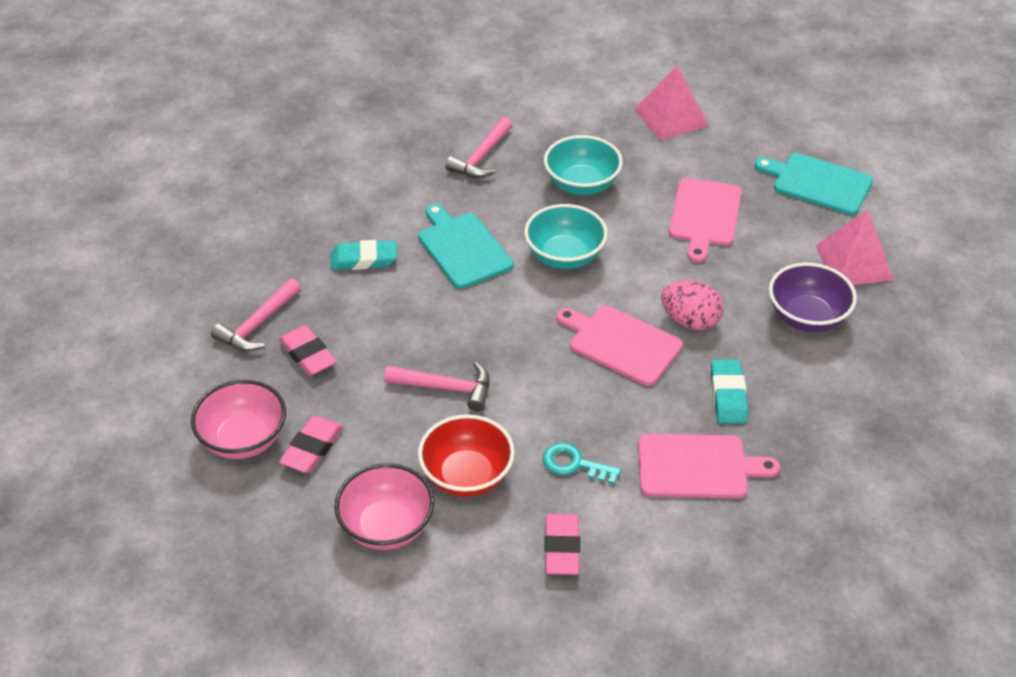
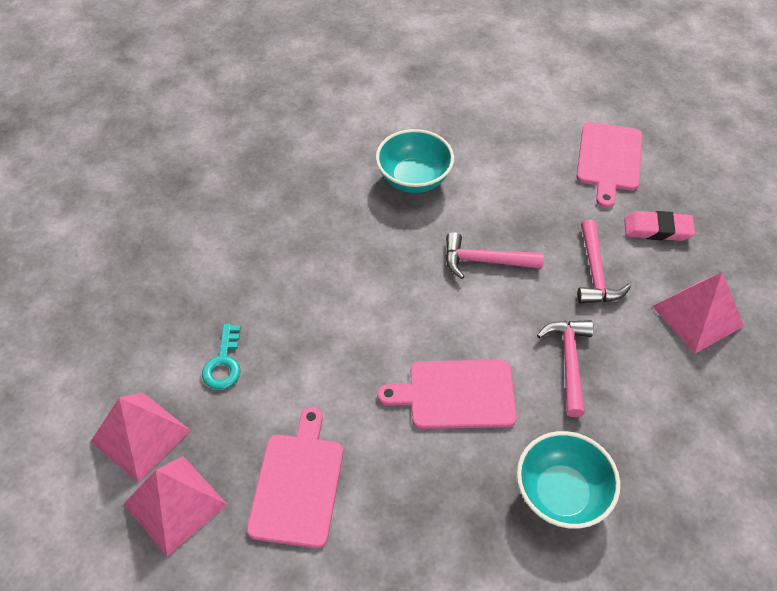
pink bowl: [191,380,286,459] [334,463,434,550] = 2 -> none = 0
pink egg: [661,280,723,330] = 1 -> none = 0
pink eraser: [279,325,337,376] [279,416,343,473] [545,514,580,575] = 3 -> [624,211,695,241] = 1
pink pyramid: [634,66,709,140] [816,210,894,285] = 2 -> [90,392,191,483] [124,456,228,556] [652,272,744,353] = 3
purple bowl: [769,263,857,332] = 1 -> none = 0
red bowl: [418,414,515,497] = 1 -> none = 0
turquoise cutting board: [418,204,513,289] [755,153,873,215] = 2 -> none = 0
turquoise eraser: [331,240,397,270] [711,360,748,424] = 2 -> none = 0

